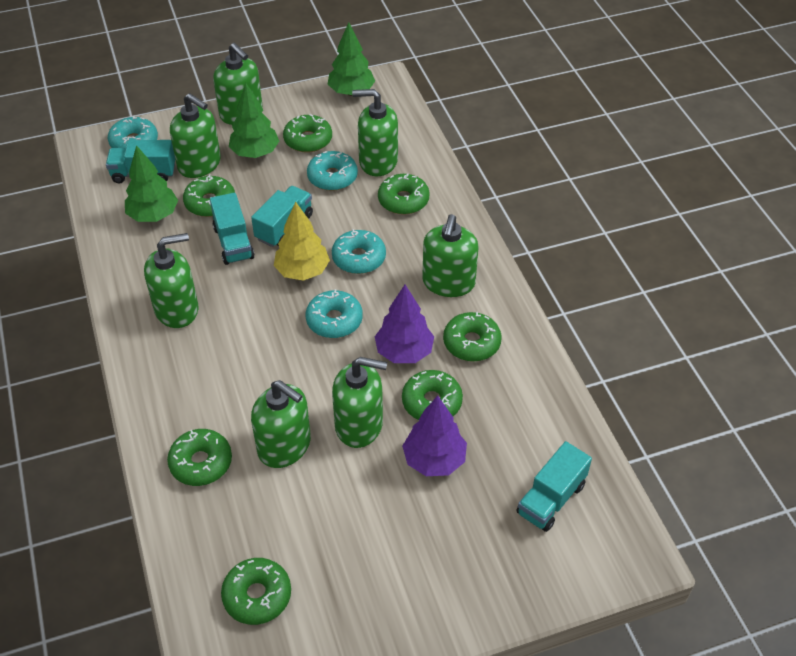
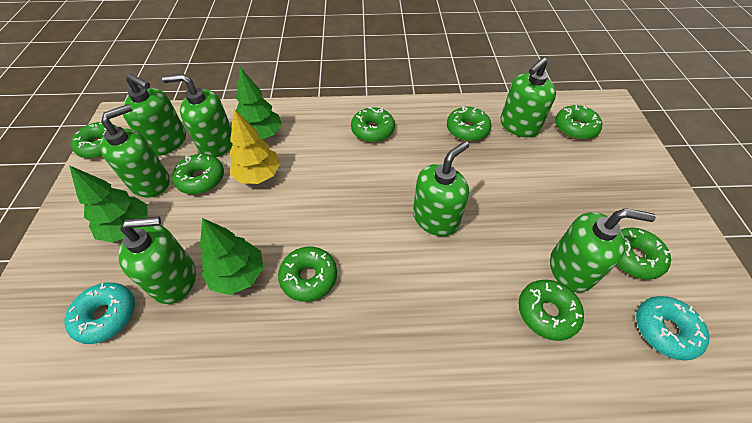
green donut: [167,429,232,486] [183,174,235,217] [221,558,291,625] [283,114,332,153] [378,173,430,215] [402,370,463,420] [443,312,502,362] = 7 -> [71,122,117,158] [172,154,224,194] [278,247,337,302] [351,107,395,142] [447,106,491,141] [519,280,584,341] [555,105,602,140] [617,227,671,280] = 8
purple tree: [375,285,434,363] [402,396,467,476] = 2 -> none = 0
turquoise donut: [108,116,158,148] [306,289,363,338] [307,151,358,191] [332,229,386,274] = 4 -> [64,283,135,344] [636,296,710,360] = 2
turquoise truck: [106,140,175,183] [210,193,255,265] [251,186,313,247] [516,441,592,532] = 4 -> none = 0

